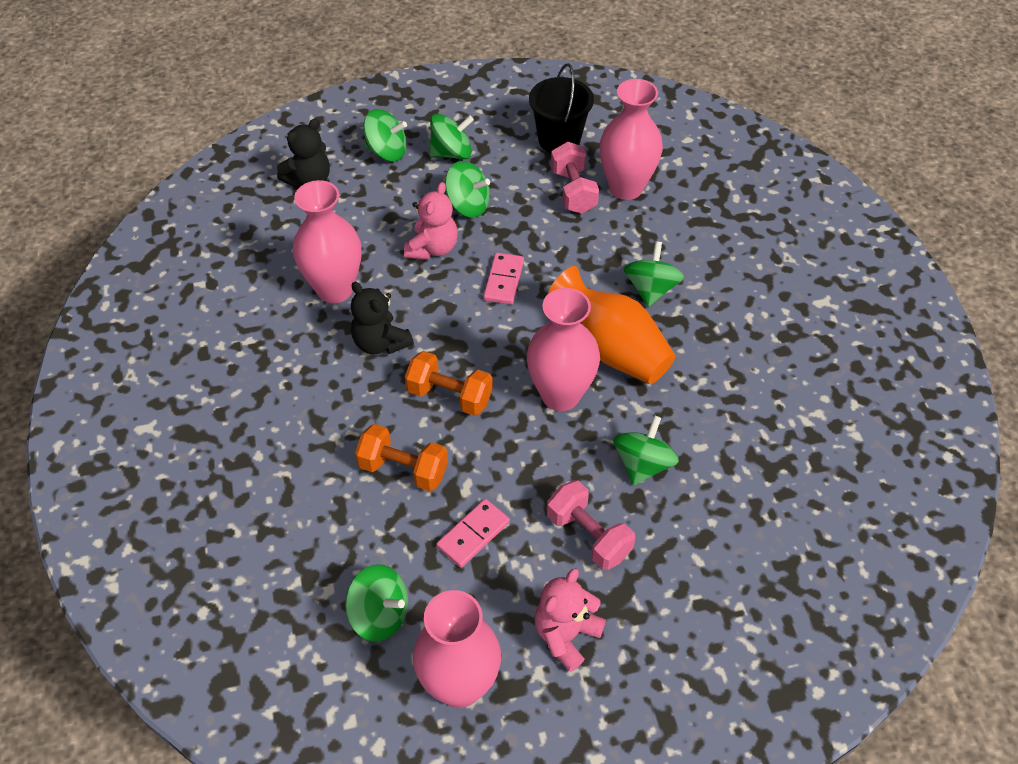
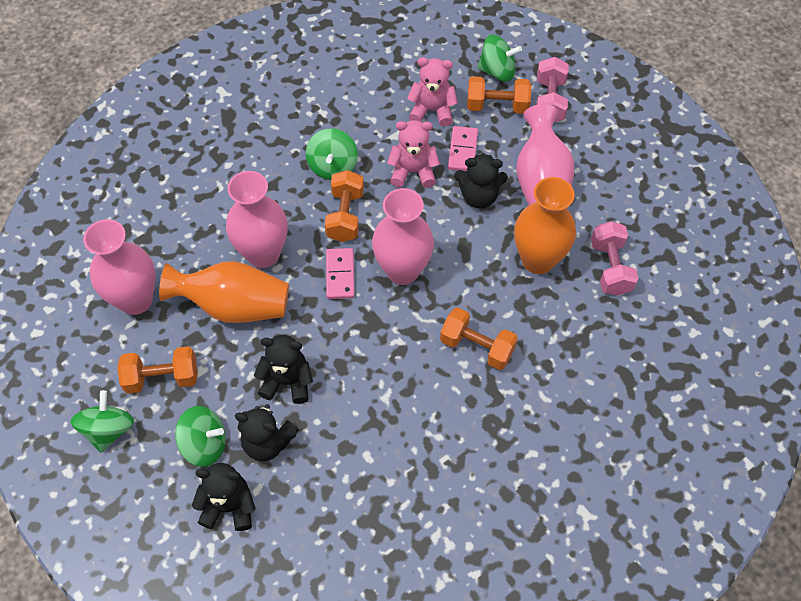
black bucket: [529,63,594,153] = 1 -> none = 0
black teddy bear: [277,118,330,188] [351,282,414,354] = 2 -> [192,463,255,531] [235,404,299,461] [254,335,313,404] [454,153,508,208] = 4
green spinning top: [345,564,408,641] [363,109,407,161] [429,114,474,159] [445,161,490,218] [613,415,679,485] [623,241,684,307] = 6 -> [71,390,134,453] [175,406,226,467] [306,128,358,180] [477,35,522,82] = 4
orange dumbbell: [355,424,448,491] [405,351,493,416] = 2 -> [117,346,198,394] [325,170,364,242] [440,307,518,370] [467,76,532,114] = 4
orange vase: [548,266,675,384] = 1 -> [159,261,289,323] [514,177,576,274] = 2

